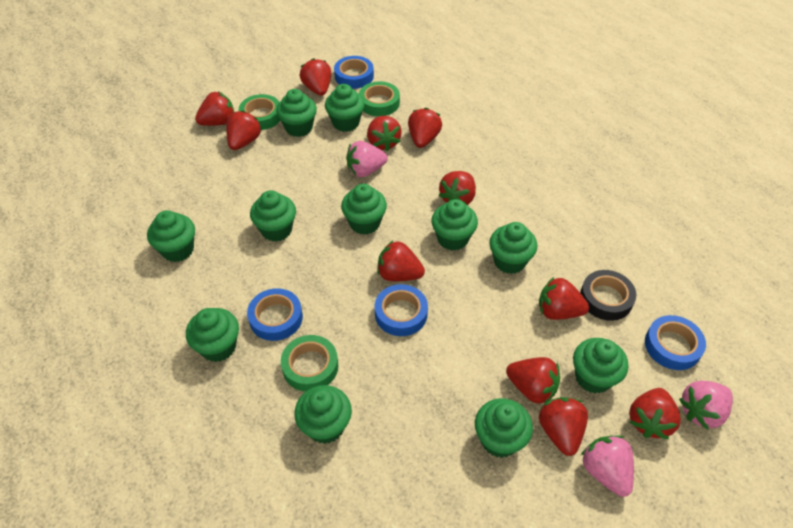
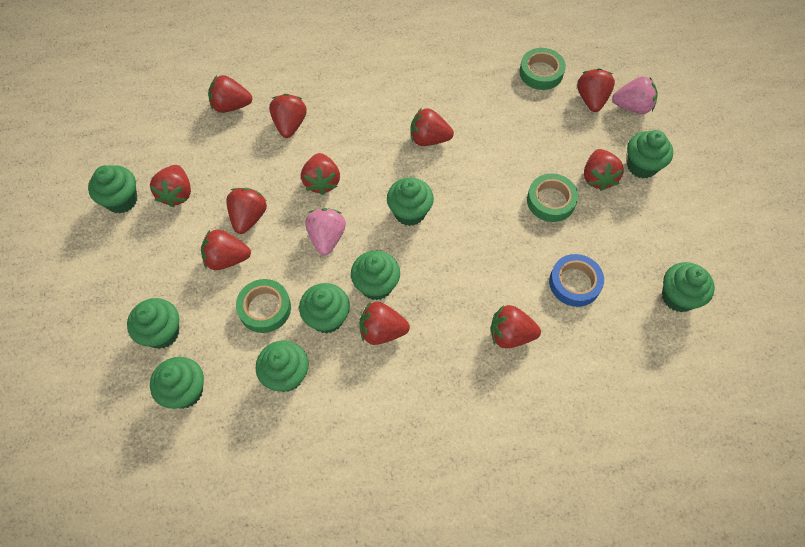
black tape: [580,270,636,321] = 1 -> none = 0
blue tape: [247,288,303,341] [334,56,374,89] [375,284,428,336] [645,315,706,370] = 4 -> [549,254,604,307] = 1
green cupcake: [147,210,195,262] [186,308,239,362] [250,190,296,242] [276,89,317,137] [294,385,352,444] [325,84,365,132] [341,184,387,235] [431,199,478,251] [475,398,533,458] [489,222,537,274] [573,338,628,394] = 11 -> [88,165,137,213] [127,298,179,349] [150,357,204,409] [255,341,309,392] [299,283,350,334] [351,250,400,300] [387,178,434,226] [627,130,673,179] [662,262,715,312] = 9
pink strawberry: [346,141,388,177] [581,436,634,497] [679,381,733,430] = 3 -> [305,208,346,255] [612,76,658,114] = 2

